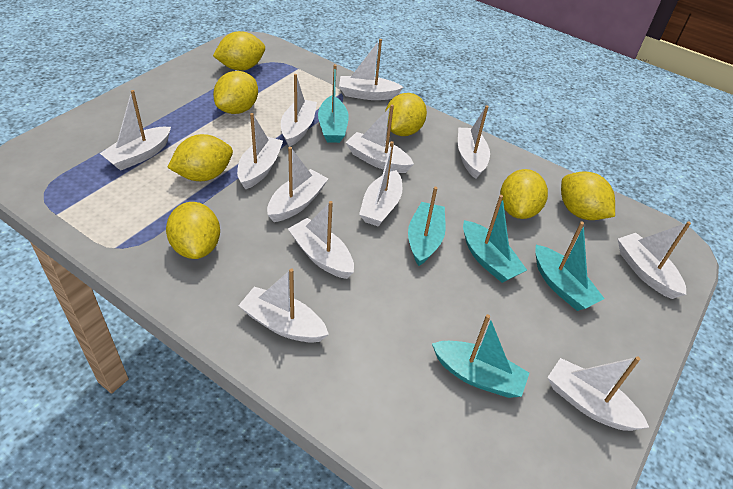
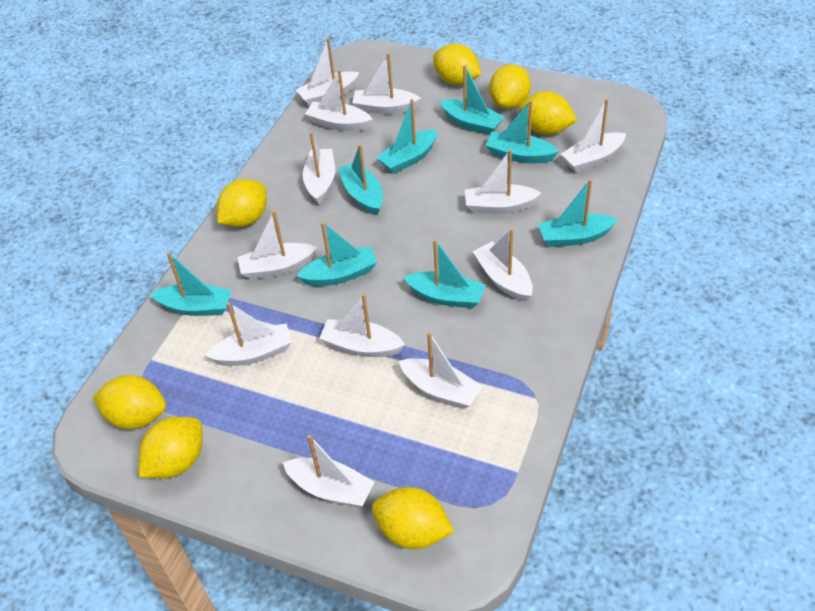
turquoise boat: [318,64,349,143] [408,187,446,266] [432,314,529,398] [463,195,527,283] [535,222,605,311] = 5 -> [151,252,232,316] [297,222,377,286] [338,144,383,215] [377,99,438,174] [403,239,485,308] [440,65,504,135] [486,100,559,163] [538,179,618,247] = 8

